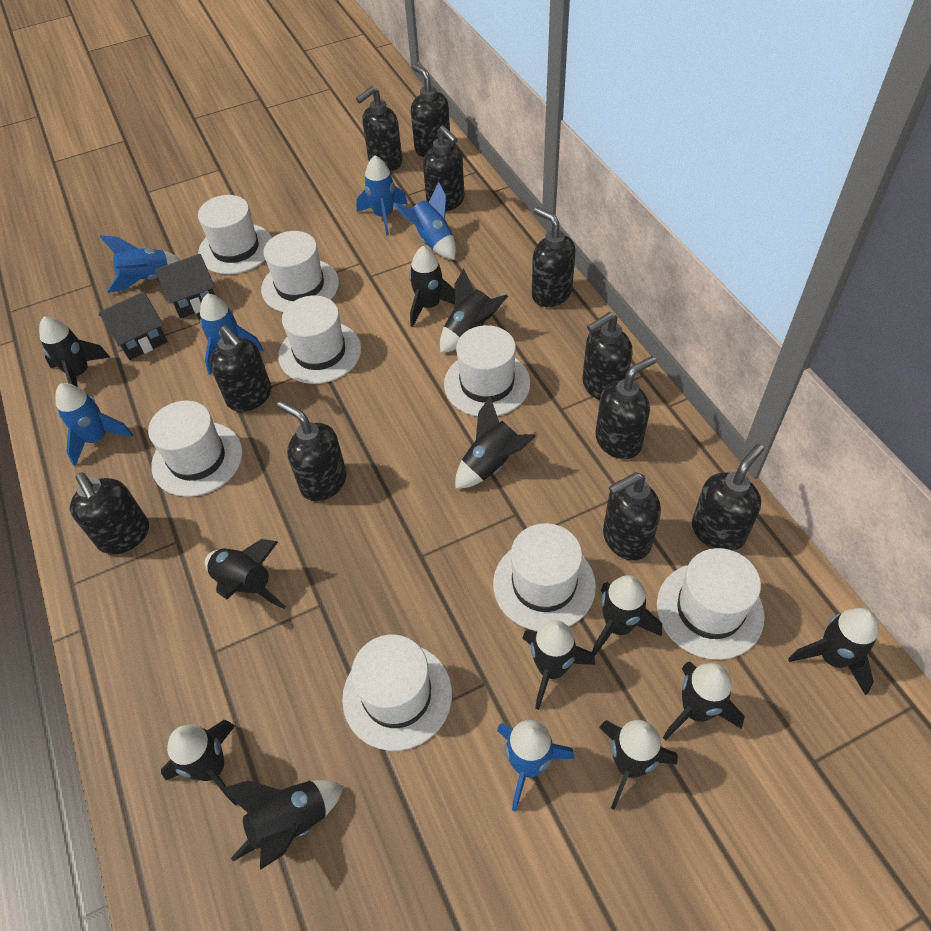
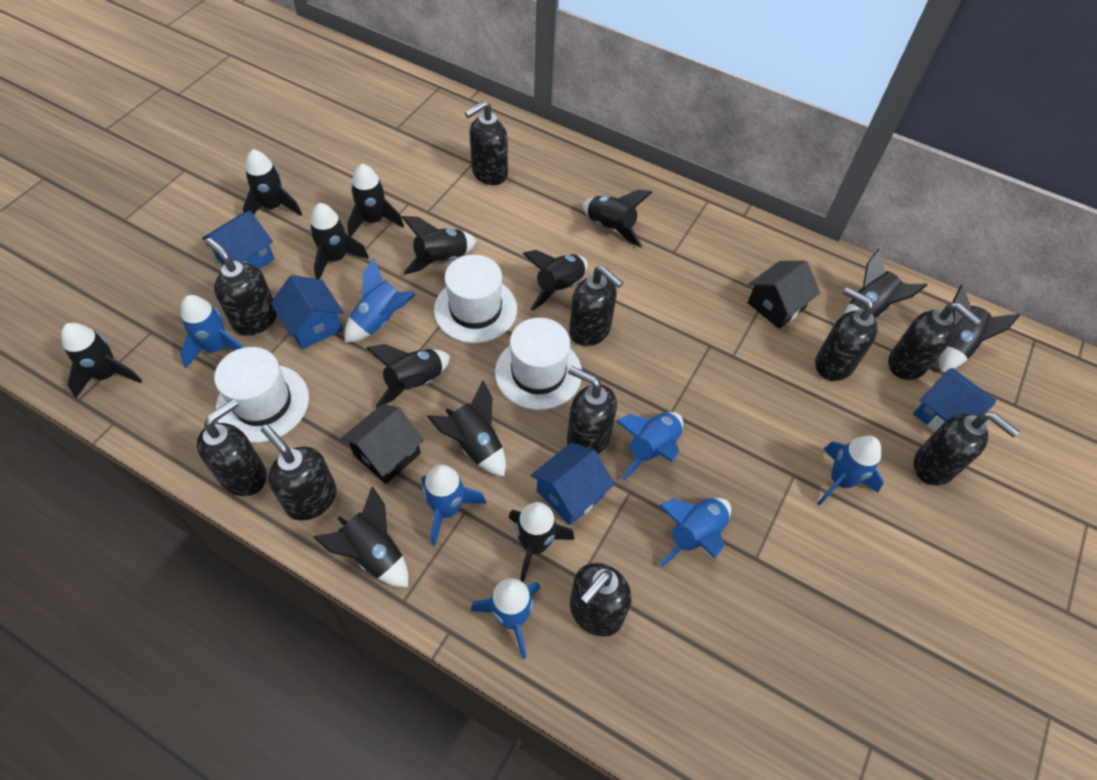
black rocket: [39,317,110,387] [161,720,238,806] [205,539,286,609] [222,780,344,870] [409,246,455,327] [440,269,508,353] [455,397,536,489] [523,620,595,710] [592,575,662,657] [599,720,678,810] [663,662,745,741] [788,608,879,695] = 12 -> [61,323,142,398] [243,149,302,216] [310,203,369,279] [313,486,408,587] [347,164,404,236] [367,344,450,408] [402,216,477,275] [427,380,506,477] [509,502,575,582] [522,250,588,311] [582,190,652,247] [844,249,927,318] [938,285,1020,372] = 13
black soap dispenser: [70,472,149,555] [210,325,271,412] [277,401,347,501] [356,86,403,171] [411,64,451,157] [423,125,465,211] [532,207,576,307] [582,312,632,400] [595,356,656,459] [603,472,661,561] [692,444,764,551] = 11 -> [197,399,267,496] [205,238,277,336] [261,425,337,520] [465,101,508,185] [567,366,617,454] [569,266,624,346] [570,563,632,636] [815,287,878,381] [888,302,981,380] [914,412,1020,486] = 10
blue house: none = 0 -> [202,211,275,269] [271,275,344,349] [531,442,615,525] [913,368,996,432] = 4
blue rocket: [55,383,133,466] [100,235,181,293] [200,294,263,375] [356,155,408,236] [394,182,456,260] [497,720,575,812] = 6 -> [180,295,244,368] [344,257,415,343] [422,465,486,546] [470,578,540,659] [616,412,683,481] [659,498,731,567] [817,436,883,506] = 7
white hat: [148,400,243,497] [198,195,272,274] [261,231,339,312] [278,295,361,384] [342,635,452,751] [444,325,530,416] [493,523,596,631] [657,548,765,660] = 8 -> [214,347,309,443] [434,255,517,343] [495,318,582,410] = 3

